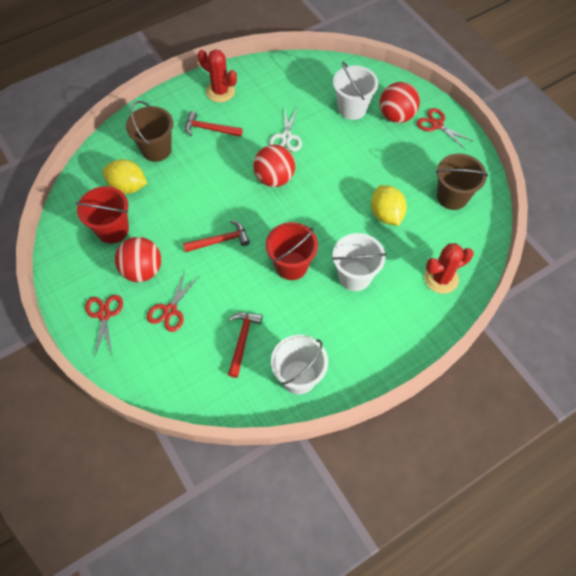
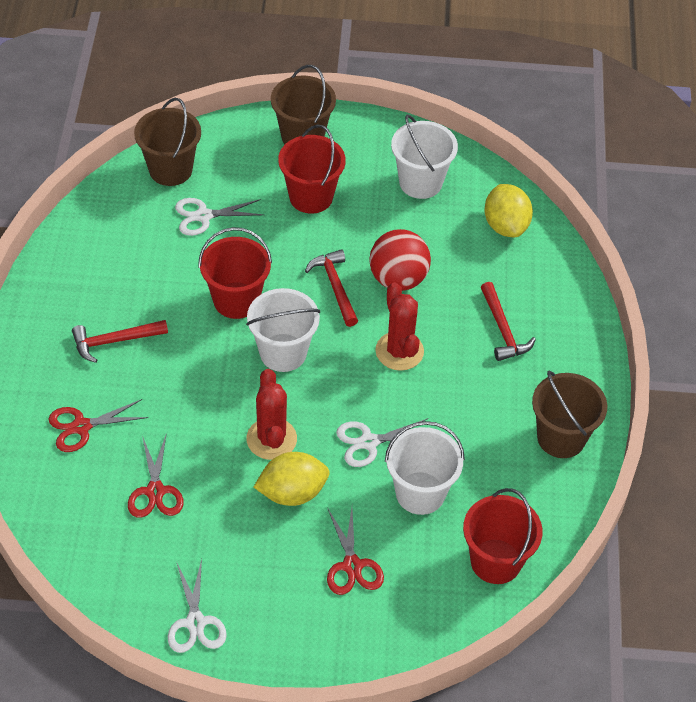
brown bucket: [126,101,173,162] [436,153,488,210] = 2 -> [134,98,201,186] [271,65,336,145] [532,370,607,458] = 3
red ball: [115,237,161,282] [253,144,295,187] [380,82,420,123] = 3 -> [369,229,431,291] = 1
red bucket: [75,186,129,244] [266,222,318,280] = 2 -> [198,227,272,319] [278,125,346,214] [463,488,543,584] = 3
white scissors: [269,108,302,151] = 1 -> [168,559,227,653] [175,198,264,236] [336,418,428,467] = 3

